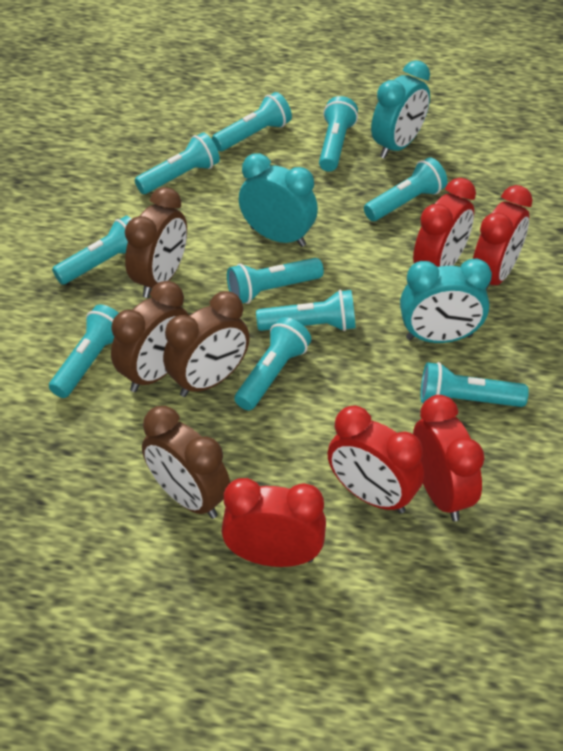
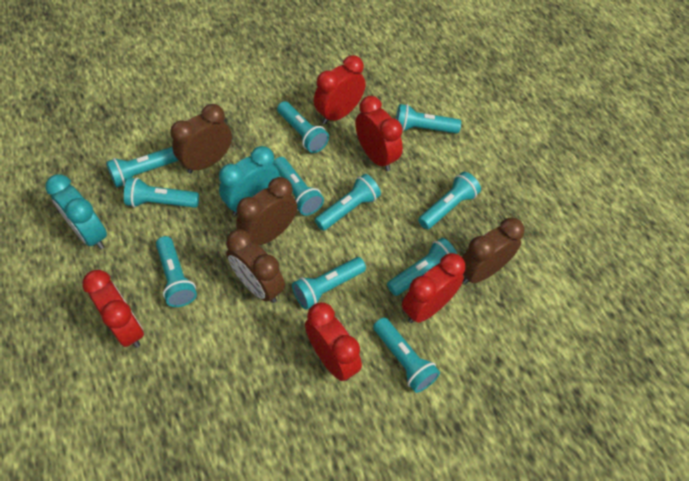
turquoise clock: [239,153,318,247] [371,60,430,159] [400,258,492,343] = 3 -> [45,174,107,249] [219,146,280,216] = 2
turquoise flashlight: [49,304,118,398] [52,216,131,285] [135,133,220,194] [212,92,292,151] [227,258,324,304] [234,317,311,410] [256,290,355,331] [319,96,358,172] [364,157,447,221] [420,362,529,407] = 10 -> [106,147,178,188] [124,177,199,208] [156,236,197,307] [273,157,324,216] [277,101,329,153] [292,257,366,310] [315,174,381,231] [373,317,440,393] [387,238,457,296] [396,104,461,134] [418,172,481,229] = 11

